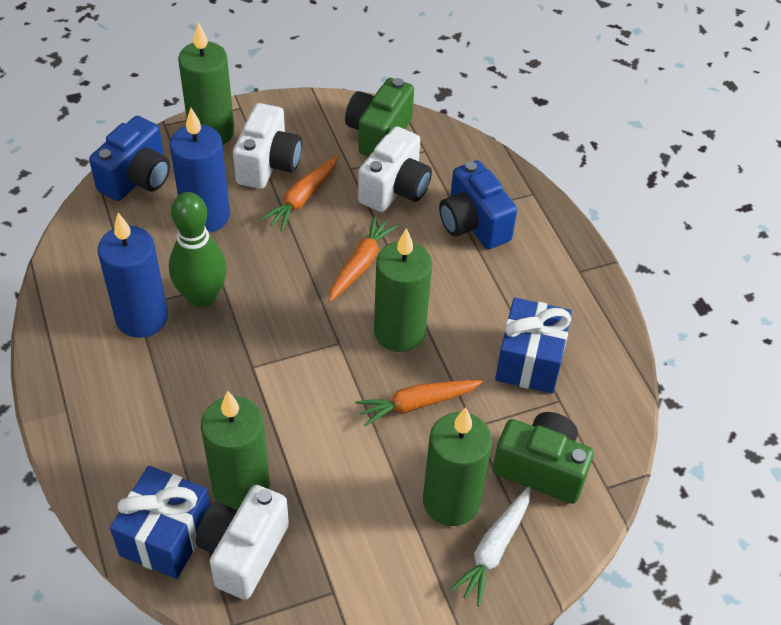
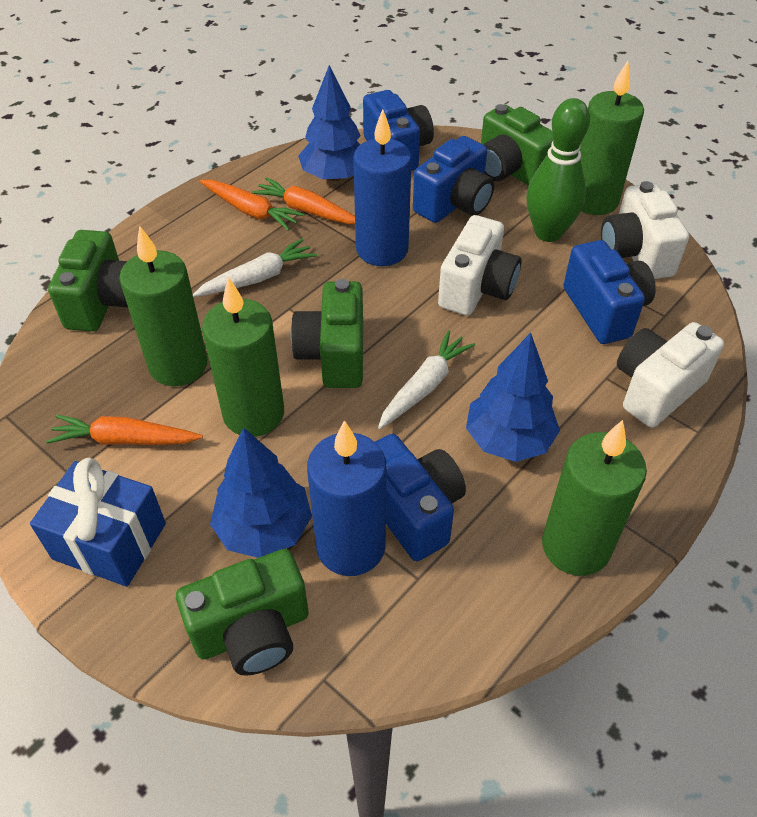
blue camera: [89,116,170,201] [439,160,517,249] = 2 -> [363,90,434,171] [375,434,466,561] [413,136,495,223] [563,240,656,344] = 4
blue gift: [110,466,210,579] [495,298,572,394] = 2 -> [30,458,166,587] = 1
blue tree: none = 0 -> [210,427,312,558] [298,65,361,181] [466,333,560,462] = 3
green camera: [345,78,414,157] [493,412,594,504] = 2 -> [48,230,128,332] [176,549,309,676] [291,279,363,388] [481,104,553,186] = 4
white carrot: [450,486,531,606] = 1 -> [193,238,317,297] [378,330,475,429] = 2

